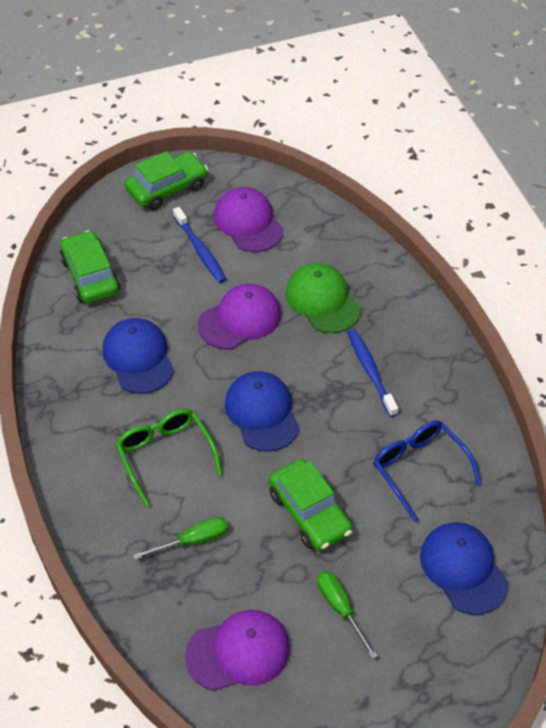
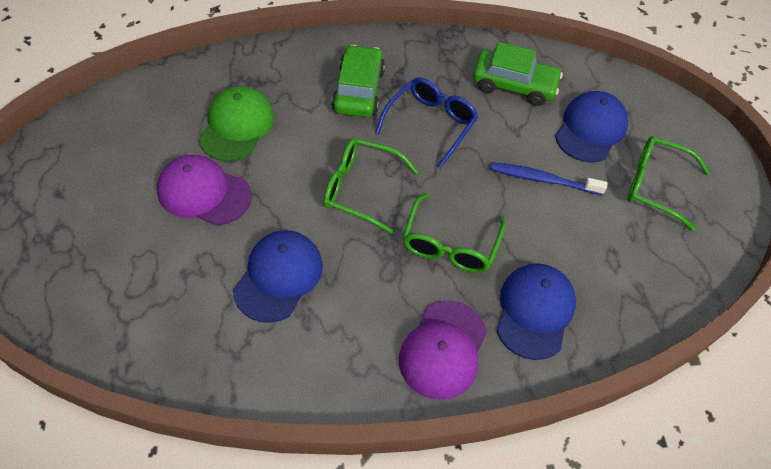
blue toothbrush: [173,207,226,283] [347,329,398,417] = 2 -> [491,162,607,195] = 1
green car: [60,230,121,304] [125,151,208,210] [269,459,353,551] = 3 -> [331,45,385,117] [473,42,563,106] = 2
green glasses: [116,409,222,507] = 1 -> [323,138,419,234] [403,193,505,273] [627,136,710,232] = 3
green screwdriver: [133,517,228,560] [317,571,378,659] = 2 -> none = 0
purple cap: [185,610,290,691] [198,284,281,349] [214,187,284,252] = 3 -> [157,155,252,226] [399,300,487,400] = 2

